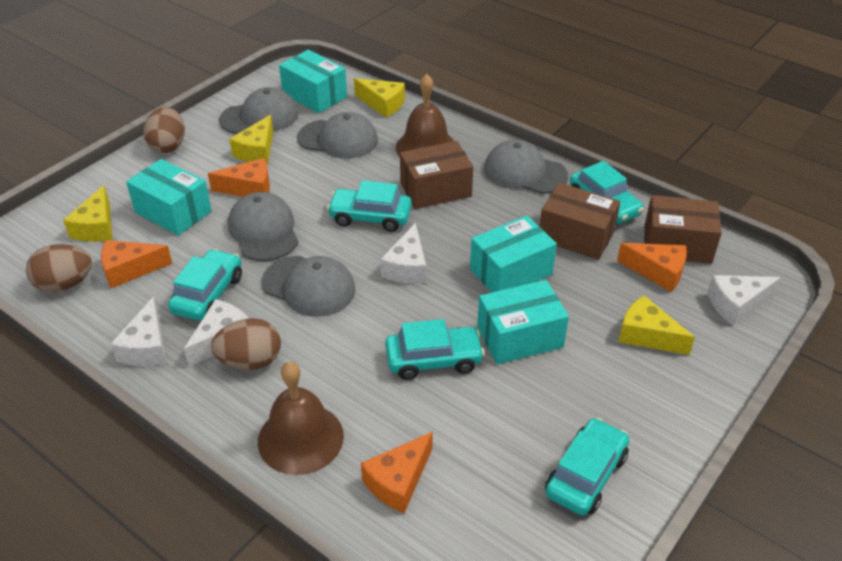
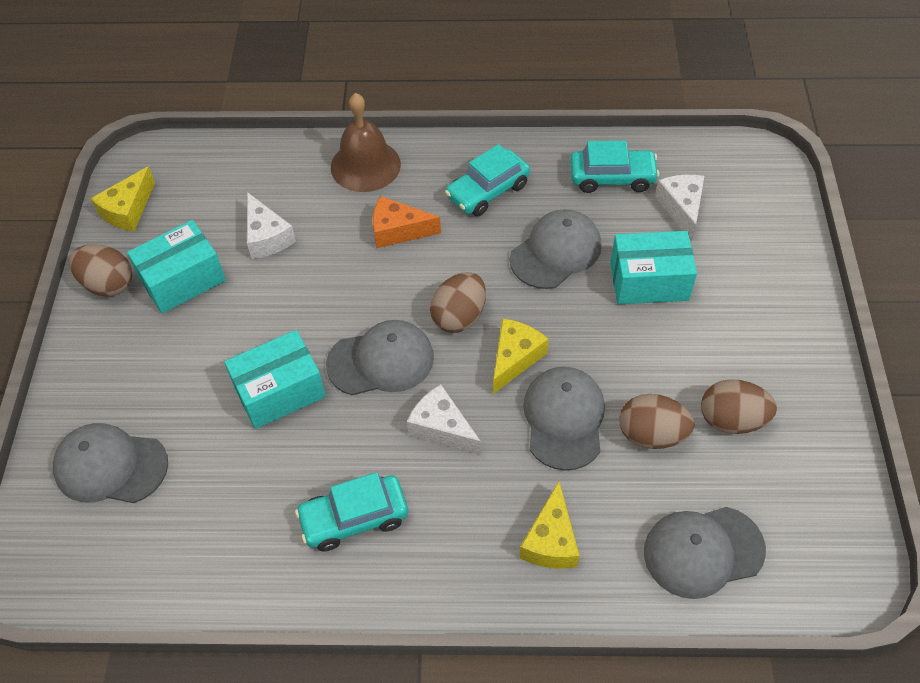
brown bell: [258,362,344,475] [396,74,454,157] = 2 -> [331,93,401,192] = 1
brown box: [400,141,473,209] [539,183,620,260] [644,195,722,264] = 3 -> none = 0
brown egg: [26,244,92,292] [143,107,185,153] [211,318,281,370] = 3 -> [69,244,132,296] [430,272,486,333] [619,394,695,449] [701,379,777,434] = 4
orange cheese: [101,240,173,288] [208,158,270,197] [361,432,433,513] [617,243,687,292] = 4 -> [373,196,441,248] = 1
turquoise box: [126,159,212,235] [279,50,347,113] [470,216,557,292] [477,280,569,364] = 4 -> [127,220,226,313] [224,330,326,429] [610,231,697,304] = 3
turquoise car: [168,249,242,321] [327,180,412,232] [385,319,485,380] [545,418,629,515] [570,161,644,224] = 5 -> [295,472,408,552] [445,144,530,216] [570,141,660,193] = 3
white cheese: [111,297,167,366] [184,299,249,366] [380,223,426,284] [707,275,781,325] = 4 -> [247,192,296,259] [407,384,481,455] [655,175,704,241] = 3
yellow cheese: [63,185,112,242] [229,115,273,164] [354,78,405,118] [618,295,695,355] = 4 -> [91,166,155,231] [493,318,549,394] [519,482,580,569] = 3

